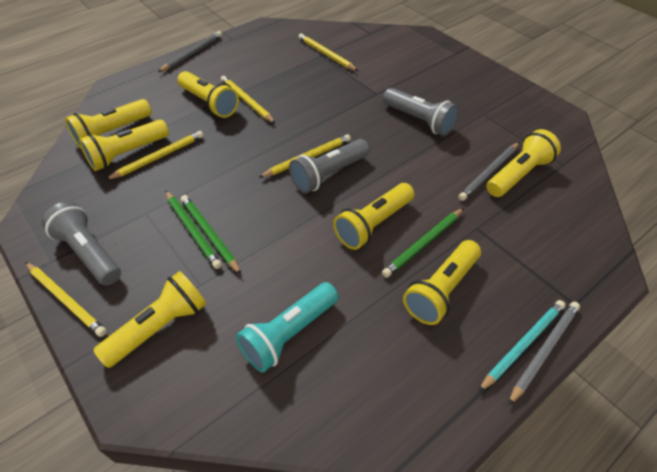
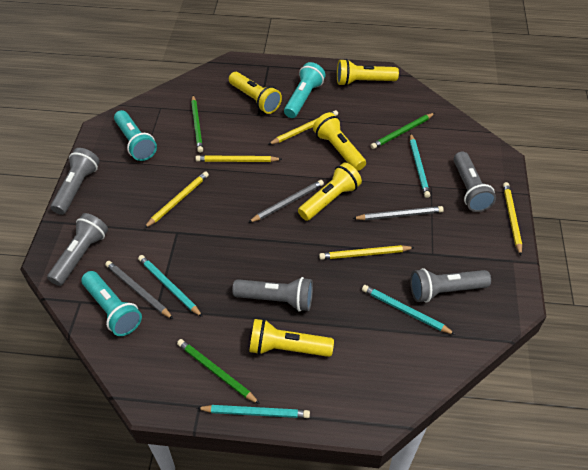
grey flashlight: [42,201,121,286] [289,139,370,193] [383,88,459,136] = 3 -> [47,213,108,286] [51,148,100,215] [232,277,313,312] [410,268,491,303] [453,151,496,212] = 5
turquoise flashlight: [236,282,339,373] = 1 -> [81,271,142,336] [114,110,157,161] [284,62,325,118] = 3
turquoise pencil: [478,300,566,392] = 1 -> [138,255,203,317] [197,405,310,418] [362,285,456,335] [410,133,430,198] = 4
yellow flashlight: [65,99,152,149] [79,119,169,171] [93,271,206,368] [177,71,239,118] [333,183,414,250] [403,240,481,325] [486,129,561,197] = 7 -> [229,72,282,114] [249,319,334,357] [298,163,362,221] [313,112,366,171] [337,59,399,86] = 5

